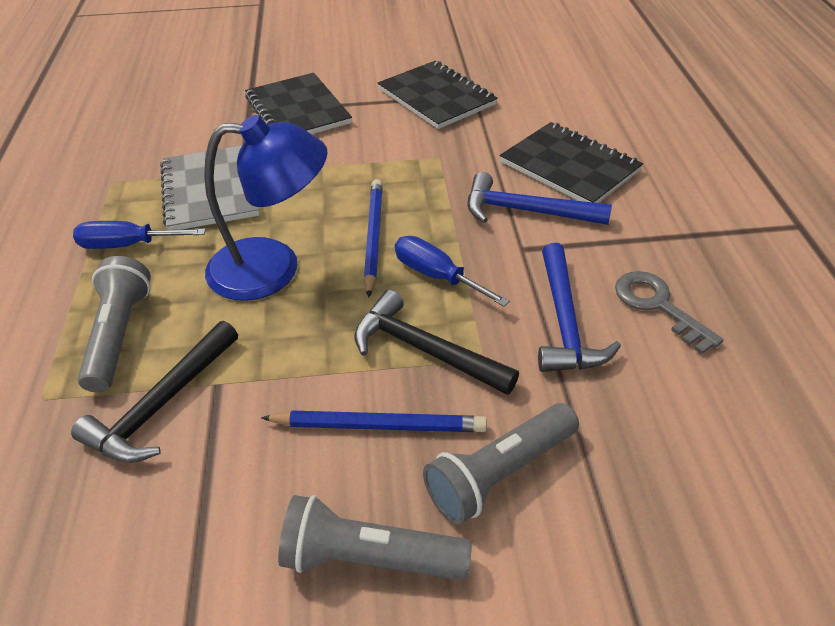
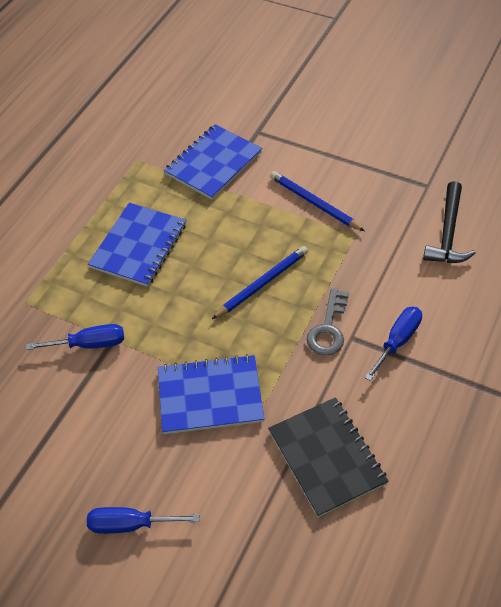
black hammer: [71,321,238,463] [354,290,519,395] = 2 -> [423,181,475,263] = 1
black notebook: [245,73,352,134] [378,61,498,129] [500,122,643,203] = 3 -> [268,397,389,517] = 1
blue hammer: [468,172,612,225] [538,243,621,372] = 2 -> none = 0
blue lamp: [204,115,327,301] = 1 -> none = 0
blue notebook: none = 0 -> [88,203,186,287] [158,354,264,434] [164,124,262,200] = 3
blue screwdriver: [73,221,206,249] [395,236,510,307] = 2 -> [26,324,124,350] [87,507,199,534] [365,307,422,381] = 3
grey flashlight: [78,256,151,393] [278,495,472,581] [423,403,579,525] = 3 -> none = 0
grey notebook: [160,145,260,230] = 1 -> none = 0

